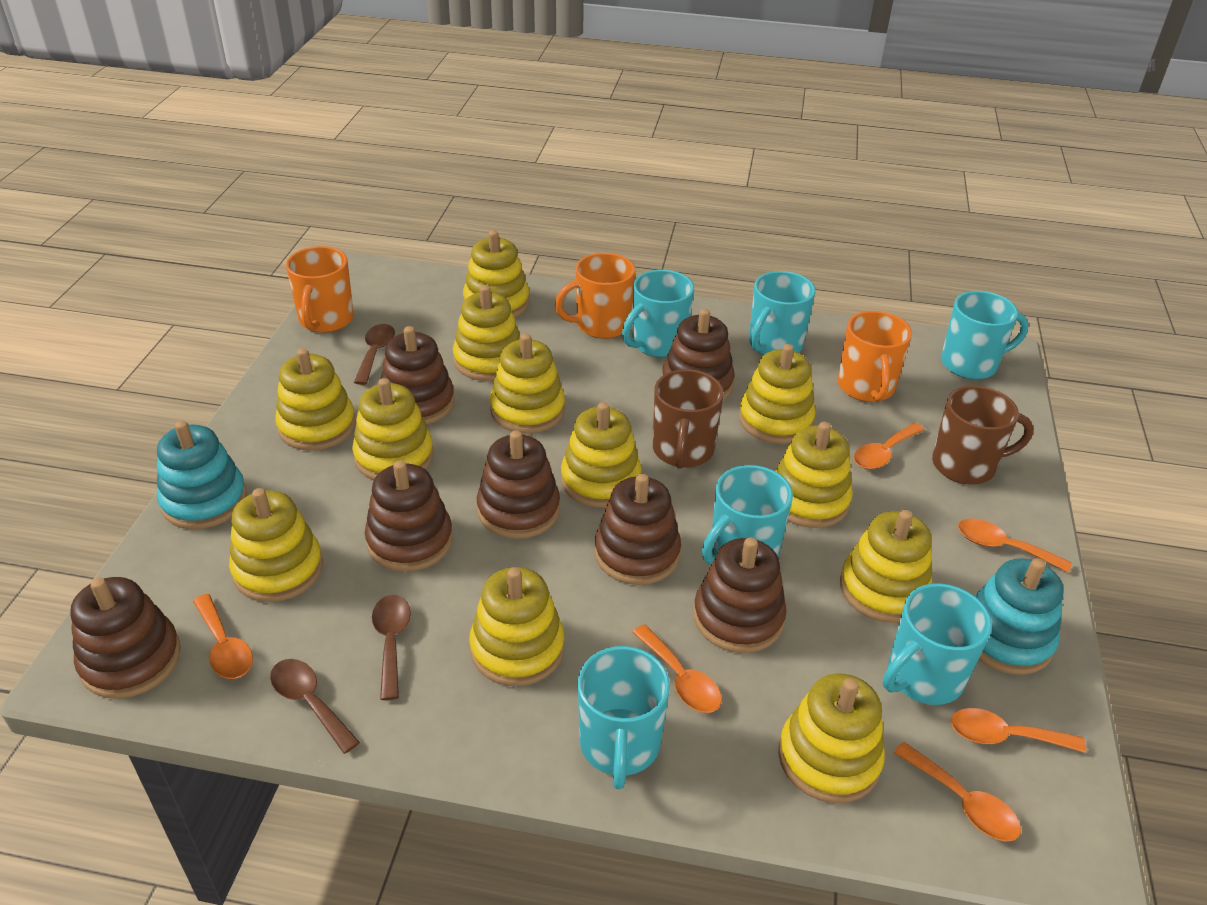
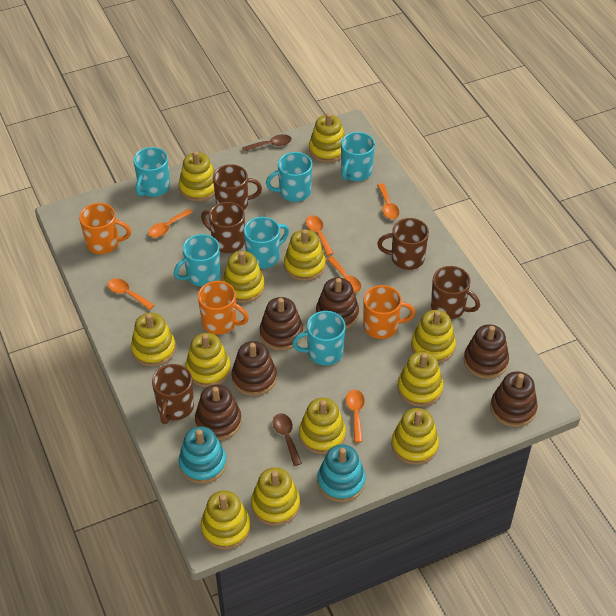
brown mug: [653,369,724,469] [932,385,1034,485] = 2 -> [152,364,194,424] [201,202,245,253] [213,164,262,210] [377,218,429,270] [431,266,480,319] = 5
brown spoon: [270,659,360,754] [354,324,395,385] [372,595,411,700] = 3 -> [242,134,292,152] [273,413,302,466] = 2
brown stacking toy: [70,577,181,699] [365,460,453,572] [381,326,455,425] [477,430,560,539] [594,474,681,585] [662,309,735,400] [693,537,786,653] = 7 -> [195,384,242,440] [232,341,277,396] [260,297,303,351] [316,278,359,329] [464,324,509,379] [490,371,538,427] = 6

